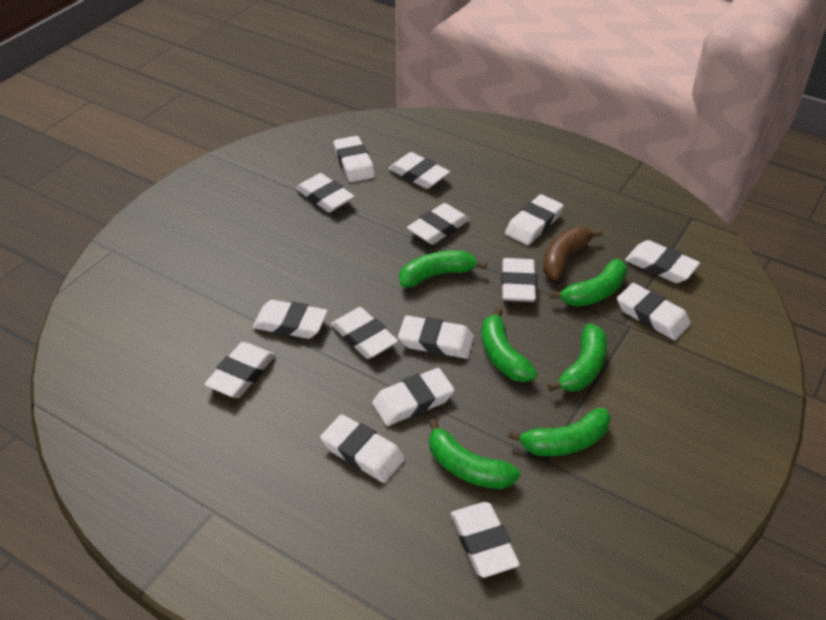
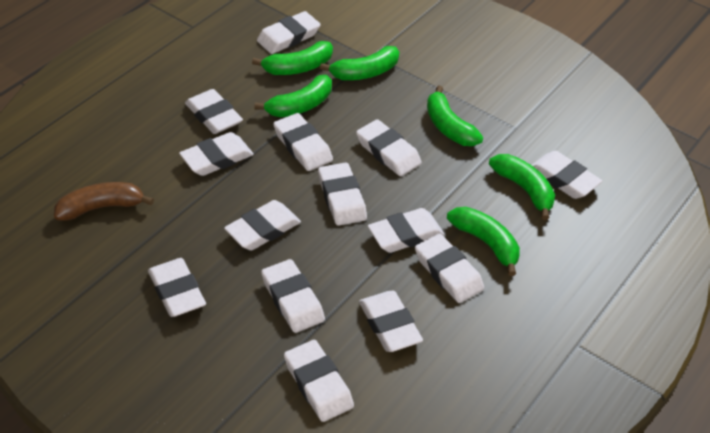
white eraser: [204,342,275,398] [252,300,328,339] [296,173,355,212] [320,414,405,483] [331,307,398,359] [333,136,375,182] [372,368,455,426] [388,152,450,189] [398,315,474,359] [407,203,470,245] [451,502,520,578] [501,258,537,302] [505,194,564,245] [617,283,691,340] [625,240,700,283] = 15 -> [148,258,206,317] [179,132,254,176] [185,89,243,134] [224,200,301,250] [257,11,320,54] [261,259,325,333] [273,113,333,171] [284,340,354,422] [318,162,367,226] [356,119,422,176] [359,291,423,352] [368,208,444,253] [415,234,484,303] [532,151,602,199] = 14

